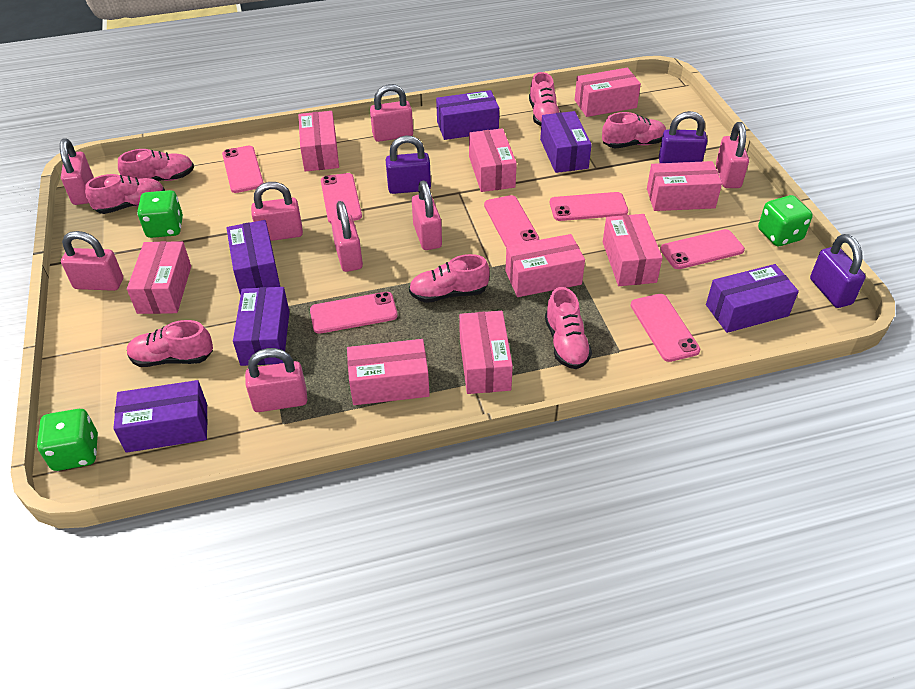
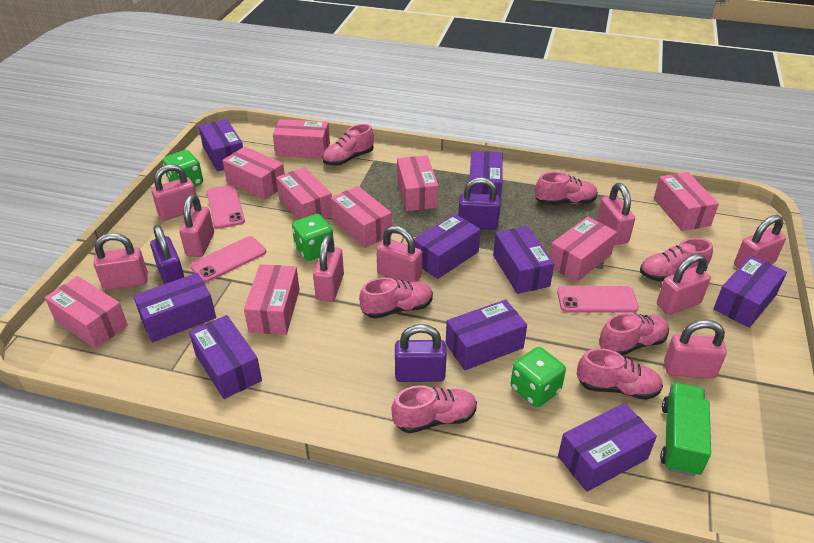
green truck: none = 0 -> [660,382,711,477] = 1
pink padlock: [60,138,94,205] [61,231,123,291] [245,348,307,412] [251,182,303,241] [331,201,363,272] [370,84,413,142] [412,181,442,250] [716,122,749,188] = 8 -> [94,233,148,290] [151,164,196,221] [179,194,214,257] [313,235,344,301] [376,225,422,282] [597,183,635,245] [657,254,711,315] [664,320,727,379] [734,215,786,268] = 9
pink phone: [222,146,264,193] [310,292,398,334] [321,173,362,223] [484,195,539,247] [550,192,628,221] [630,294,700,362] [660,229,745,269] = 7 -> [190,236,266,282] [207,185,245,229] [557,286,639,313] = 3
purple box: [113,380,208,453] [226,220,280,295] [233,287,290,366] [436,90,499,140] [540,111,592,173] [706,264,799,333] = 6 -> [133,273,216,342] [189,315,262,399] [199,119,243,171] [414,214,481,279] [446,299,527,370] [469,151,503,201] [493,226,554,294] [558,403,657,492] [713,255,787,328] = 9

